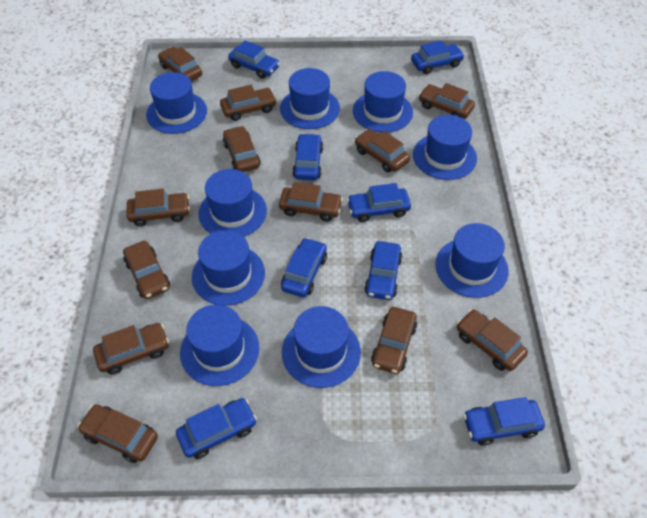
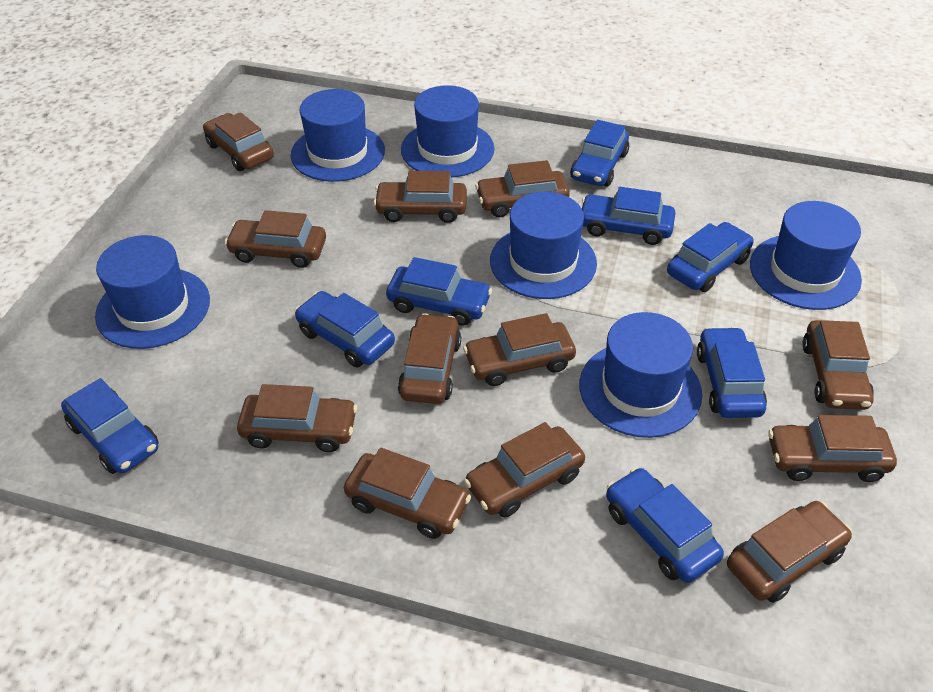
blue hat: [146,72,207,134] [180,304,259,386] [192,230,265,306] [198,169,267,237] [280,68,340,129] [282,306,361,388] [353,71,413,132] [413,115,477,180] [435,223,509,298] = 9 -> [95,235,210,349] [291,89,385,182] [401,85,495,177] [490,192,597,299] [579,312,702,438] [750,201,862,310] = 6

